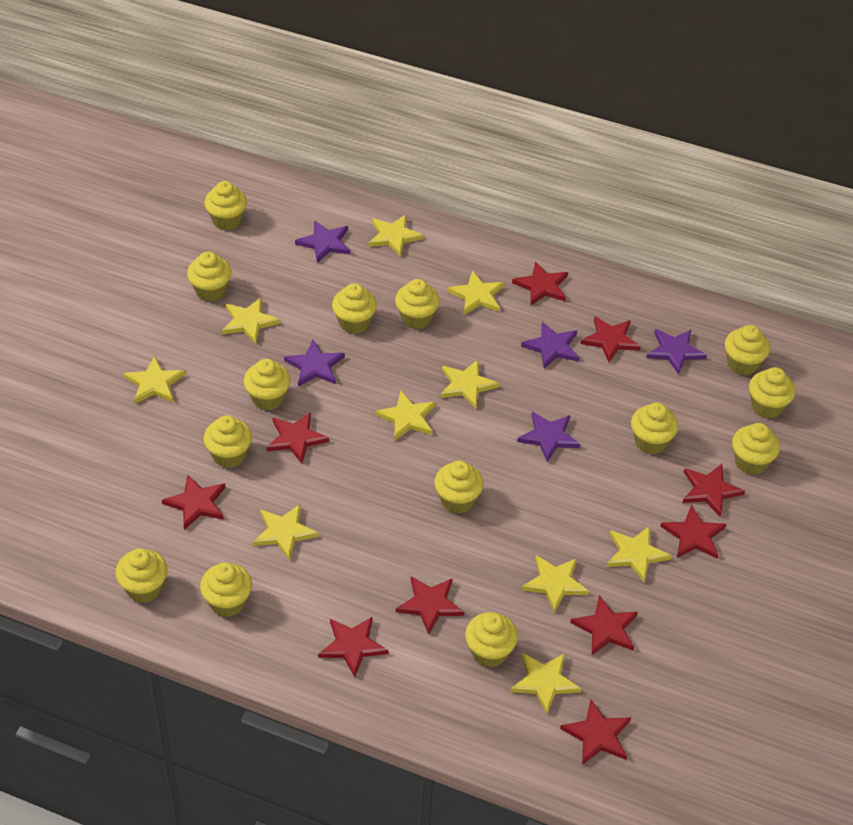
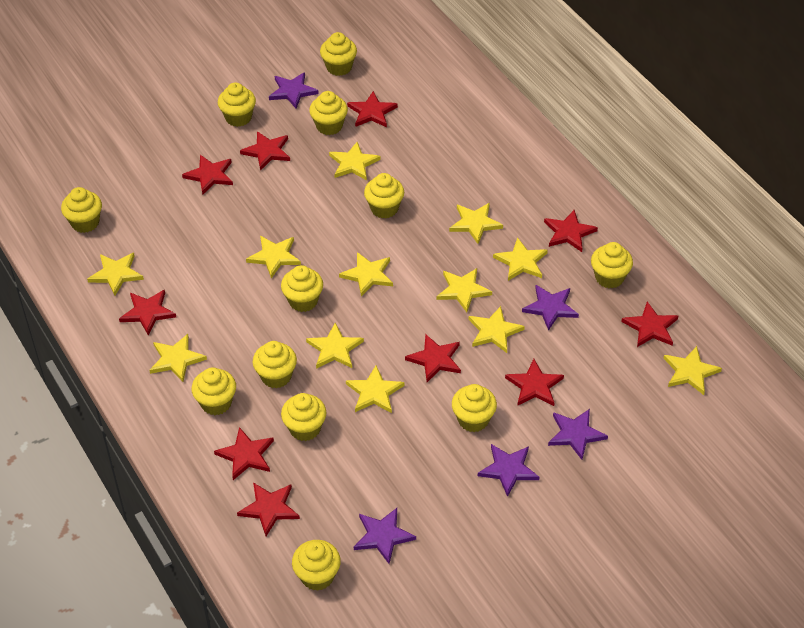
yellow cupcake: [115,548,168,603] [187,251,231,302] [200,563,252,617] [204,181,247,230] [204,415,252,468] [244,359,290,410] [332,283,377,334] [395,279,440,329] [434,461,483,514] [465,612,518,667] [631,402,678,454] [725,325,770,376] [732,423,780,475] [749,367,795,419] = 14 -> [61,187,102,233] [191,367,236,415] [218,82,256,127] [253,341,297,388] [281,265,323,312] [281,393,326,441] [292,540,341,591] [309,91,348,135] [320,32,357,76] [364,173,404,219] [452,384,497,432] [591,242,633,289] = 12
yellow star: [123,356,186,404] [222,298,280,344] [253,504,319,560] [368,215,424,257] [375,391,436,441] [440,360,499,409] [447,271,505,315] [510,653,582,714] [521,555,590,613] [606,526,672,583] = 10 -> [87,252,144,296] [149,334,207,382] [246,236,301,278] [306,323,364,369] [329,142,381,180] [339,252,393,297] [346,365,405,413] [436,268,492,312] [449,203,503,244] [469,306,525,353] [493,238,548,281] [663,346,722,395] = 12

